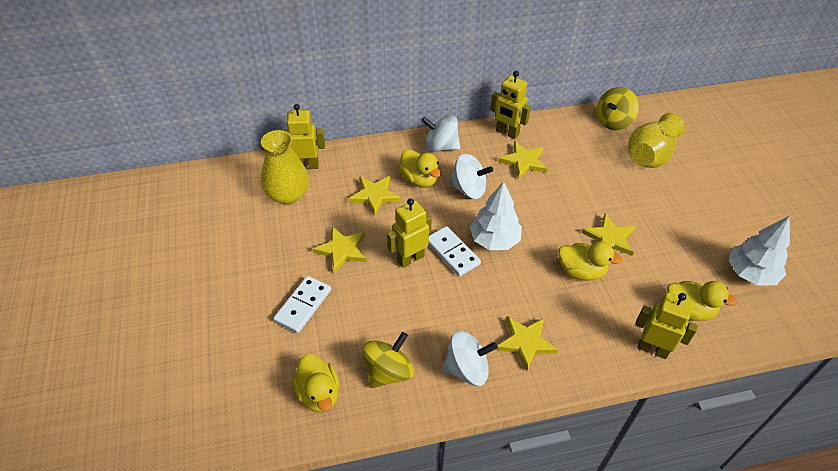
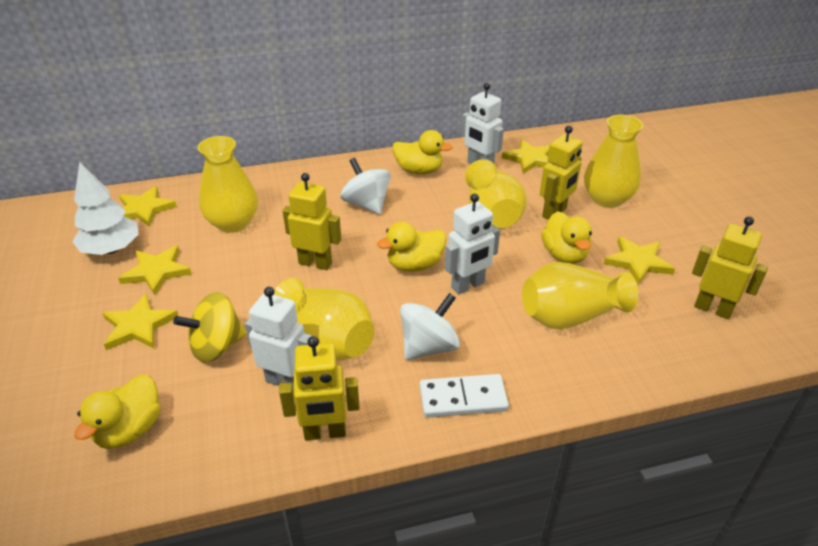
white domino: [273,276,331,333] [429,226,481,277] = 2 -> [420,374,509,418] = 1
white robot: none = 0 -> [245,287,312,389] [445,193,500,295] [461,83,504,164] = 3
white spinning top: [421,115,460,152] [442,331,498,386] [449,154,493,199] = 3 -> [341,158,391,215] [400,293,460,360] = 2
white tree: [470,181,522,250] [729,216,790,286] = 2 -> [72,162,139,255] = 1
yellow spinning top: [363,332,414,388] [596,87,639,130] = 2 -> [173,292,246,363] = 1
yellow vase: [261,130,309,205] [628,113,685,168] = 2 -> [197,136,258,233] [274,278,374,361] [465,159,527,229] [522,262,638,330] [584,115,644,208] = 5

